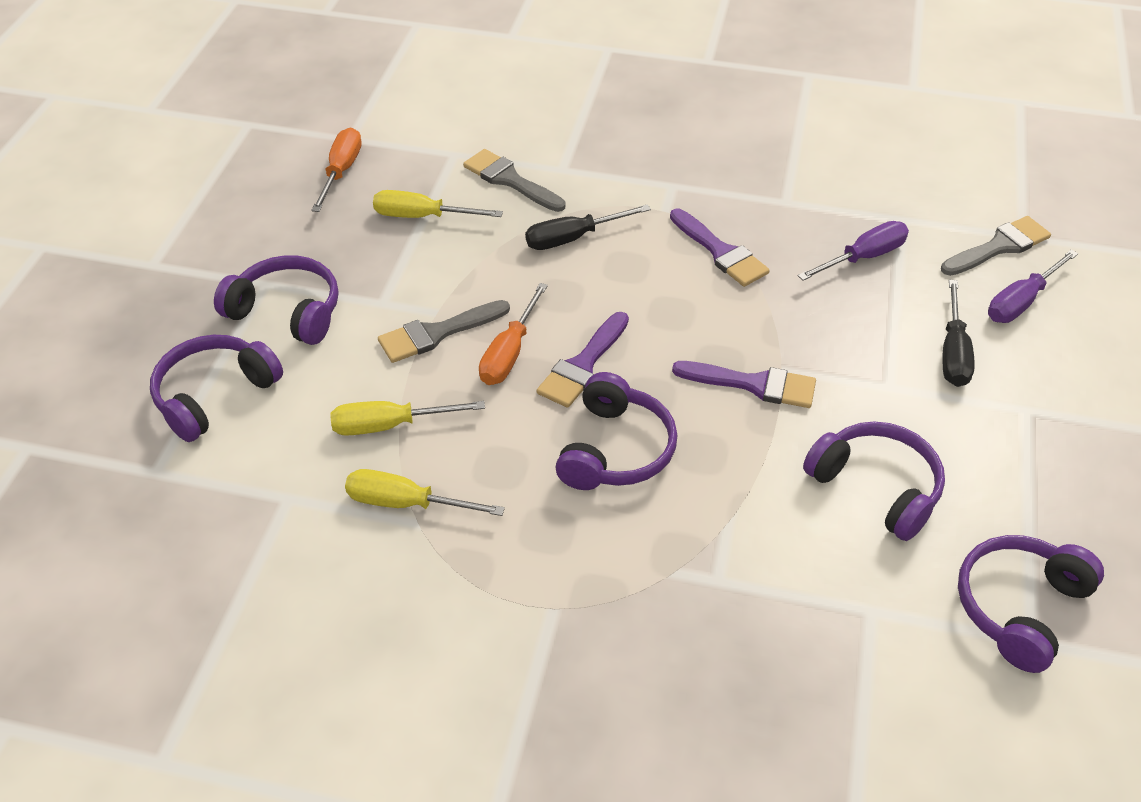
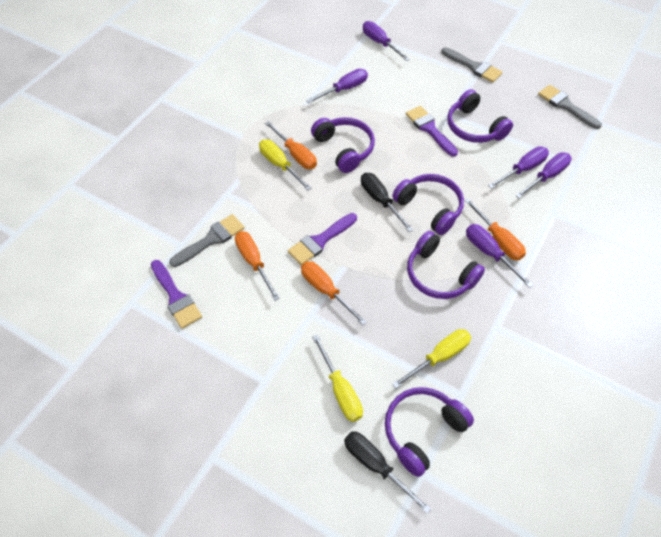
orange screwdriver: [311,128,362,212] [479,283,548,385] = 2 -> [235,231,280,301] [265,121,317,169] [301,261,367,325] [464,198,526,261] = 4
purple screwdriver: [798,221,909,281] [988,250,1078,323] = 2 -> [306,69,368,103] [363,21,410,61] [466,224,533,288] [488,147,549,189] [515,152,572,198] = 5

